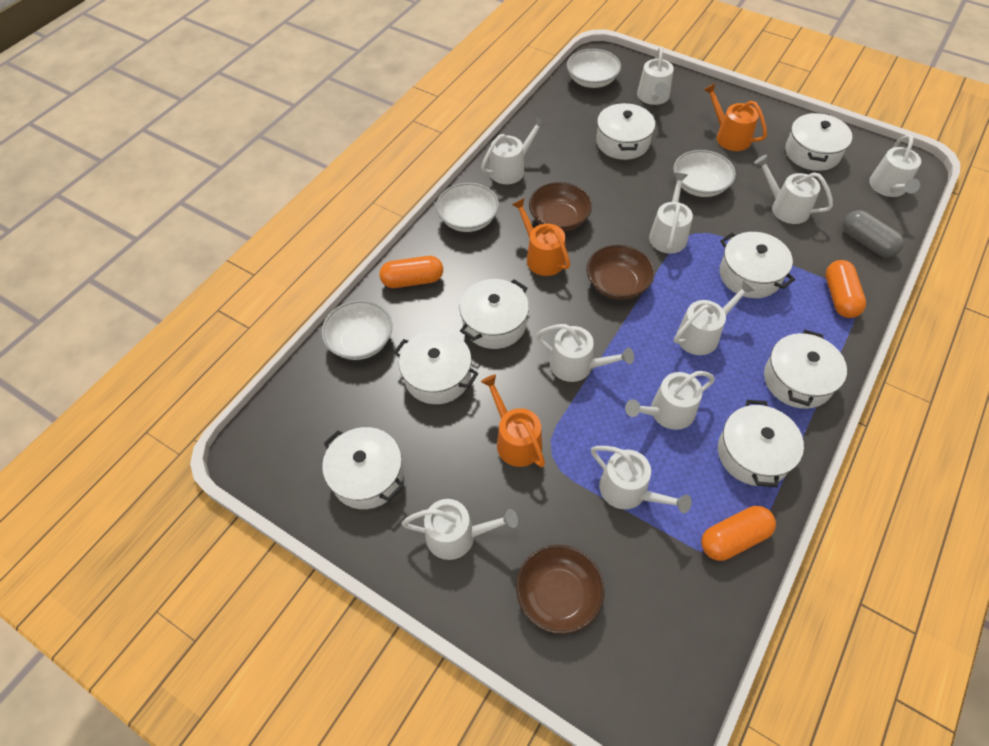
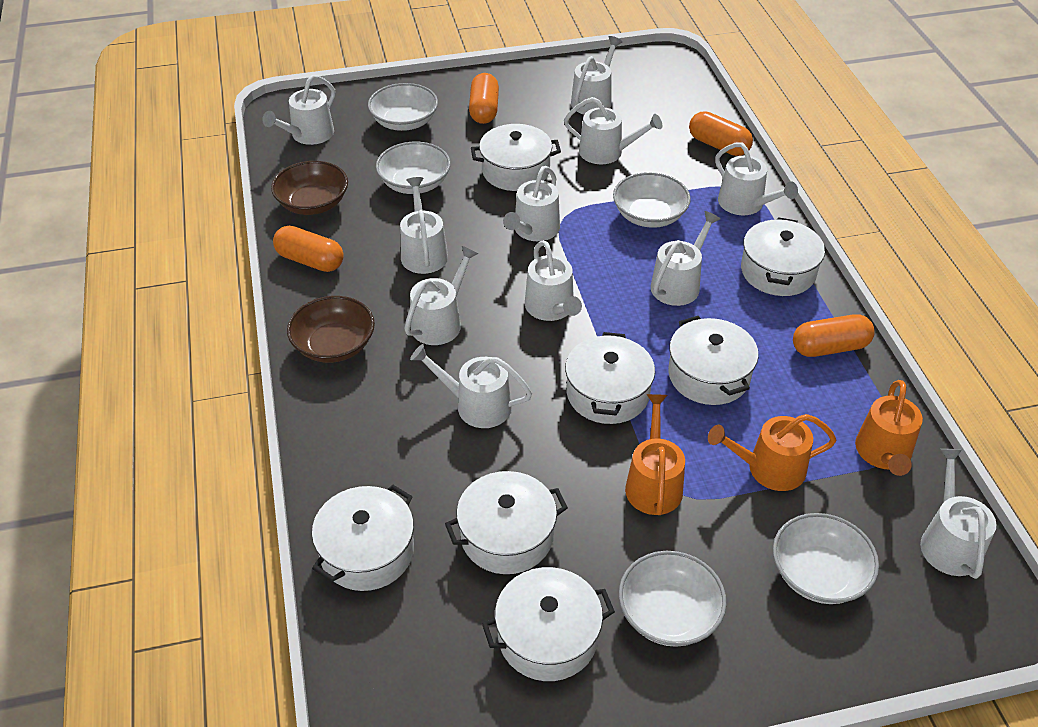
brown bowl: [516,545,605,634] [529,182,592,231] [587,245,655,300] = 3 -> [271,161,348,215] [287,296,375,363] = 2
grey capsule: [843,210,904,258] = 1 -> none = 0
orange capsule: [379,256,443,288] [701,506,776,561] [825,260,866,318] = 3 -> [273,226,344,272] [469,73,499,124] [689,111,753,156] [793,314,874,357] = 4
white bowl: [321,300,392,360] [436,183,499,232] [567,49,621,88] [673,150,736,197] = 4 -> [368,83,438,131] [376,142,451,194] [613,172,691,228] [619,551,727,647] [773,513,879,604] = 5
white pot: [322,427,404,509] [394,330,479,404] [460,279,529,349] [596,102,655,160] [718,400,804,487] [720,232,795,298] [764,330,847,409] [786,112,852,171] = 8 -> [312,485,414,591] [445,471,568,574] [471,124,561,191] [482,567,615,681] [565,332,655,424] [668,316,759,405] [741,218,825,296] = 7
white watering can: [401,499,518,560] [481,117,546,184] [536,324,634,382] [591,446,692,513] [625,371,715,430] [637,46,674,105] [649,173,693,253] [674,280,755,355] [754,155,833,224] [869,135,921,197] = 10 -> [262,75,335,145] [400,177,448,274] [404,246,479,345] [410,344,532,428] [503,166,560,241] [525,240,582,321] [564,97,662,164] [571,36,622,114] [651,211,721,306] [715,142,798,215] [920,449,996,579] = 11

